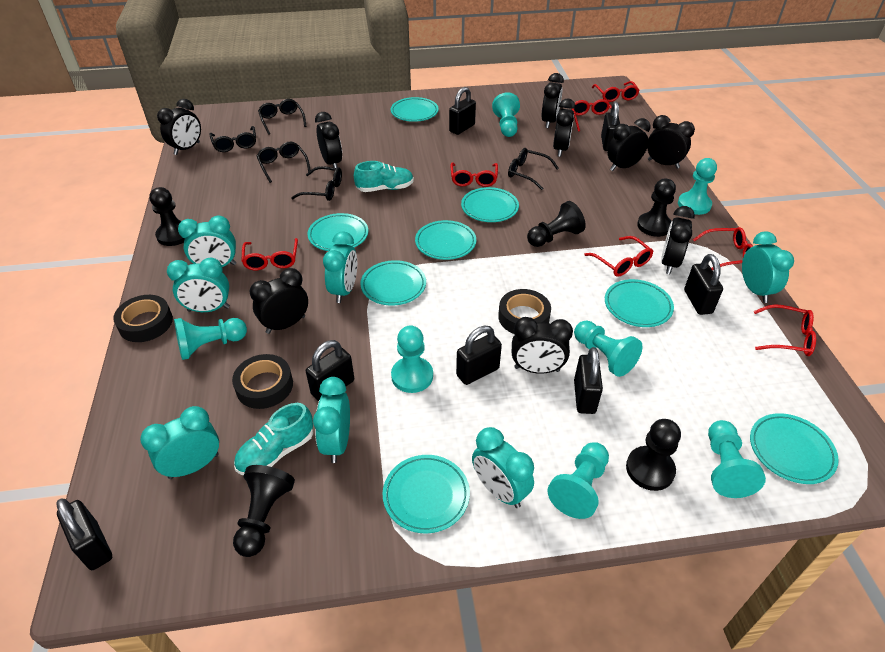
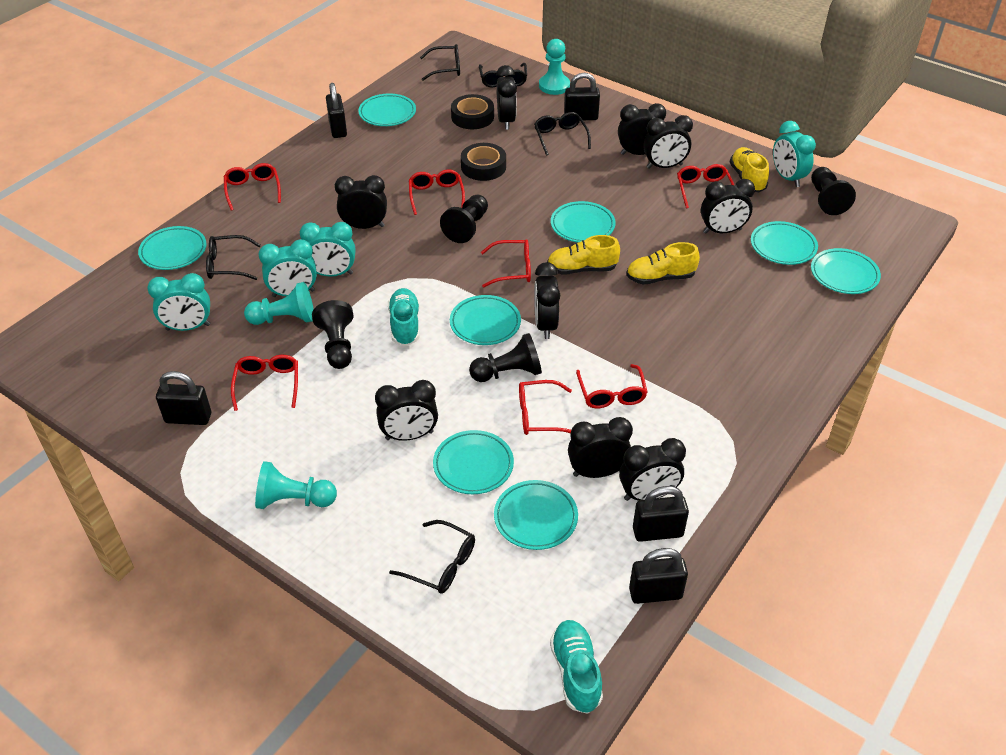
black padlock: [56,499,112,570] [306,340,354,401] [449,87,476,135] [456,326,502,385] [574,347,603,414] [601,102,620,151] [684,254,723,315] = 7 -> [156,371,211,425] [326,83,347,138] [564,73,600,120] [629,548,688,604] [633,486,689,542] = 5
black pawn: [149,187,184,246] [233,465,295,557] [527,201,586,247] [626,419,681,491] [637,179,676,237] = 5 -> [312,300,354,369] [440,195,488,243] [469,333,542,382] [811,167,856,215] = 4
black tape: [113,295,173,342] [232,354,293,409] [498,289,551,334] = 3 -> [451,94,494,129] [461,143,506,181] = 2
turquoise clock: [140,406,219,479] [167,258,230,312] [178,215,236,267] [313,377,350,463] [323,231,357,303] [472,427,534,508] [742,231,794,303] = 7 -> [147,273,210,331] [258,239,317,297] [300,222,355,277] [773,121,816,187] = 4
turquoise pawn: [174,318,247,360] [391,325,433,393] [492,92,520,137] [548,442,609,519] [574,321,643,377] [678,158,717,215] [708,420,766,498] = 7 -> [244,282,314,325] [255,461,337,509] [539,39,570,95] = 3
yellow shoe: none = 0 -> [547,235,620,274] [626,242,700,284] [730,147,769,192] = 3

